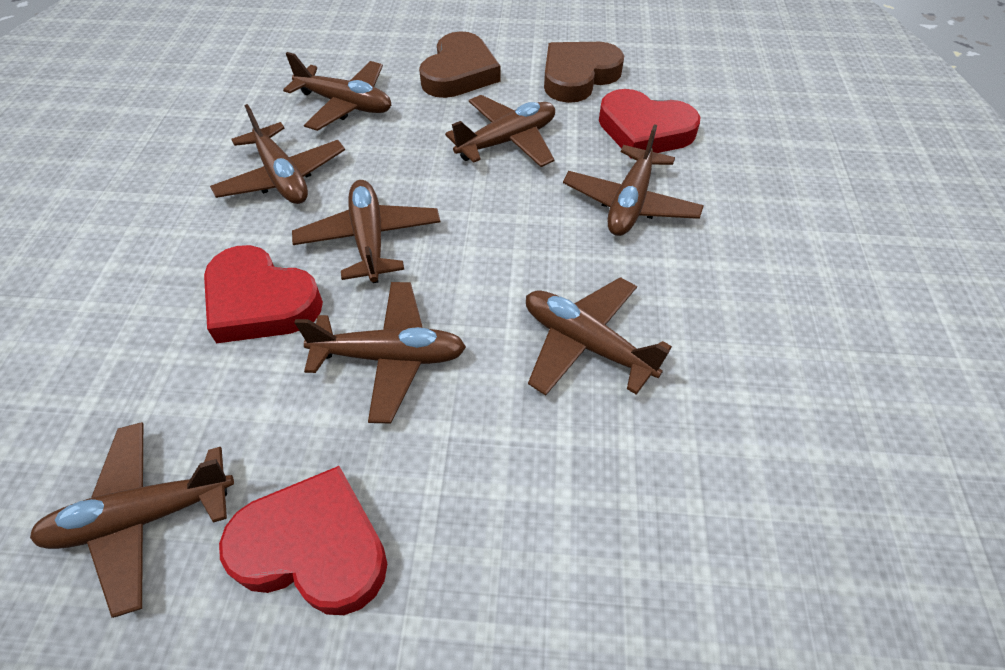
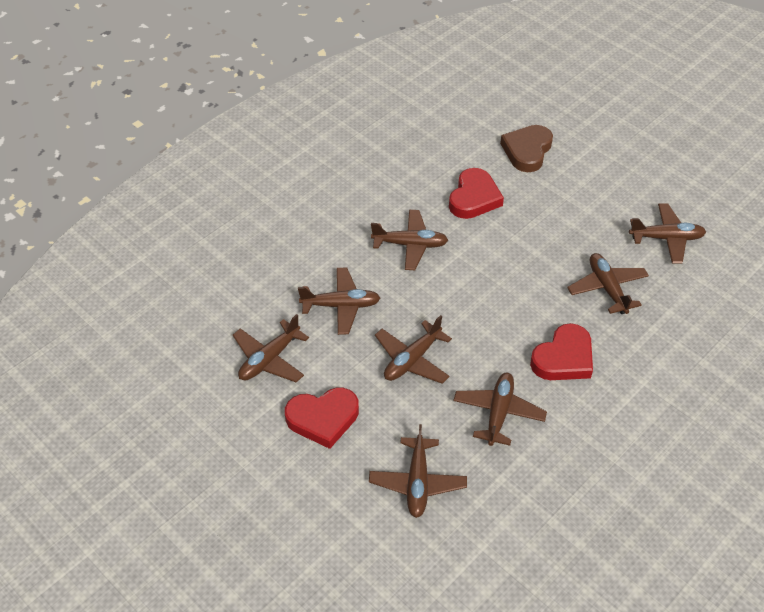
brown heart: [419,31,500,98] [544,42,624,103] = 2 -> [500,125,553,172] = 1

